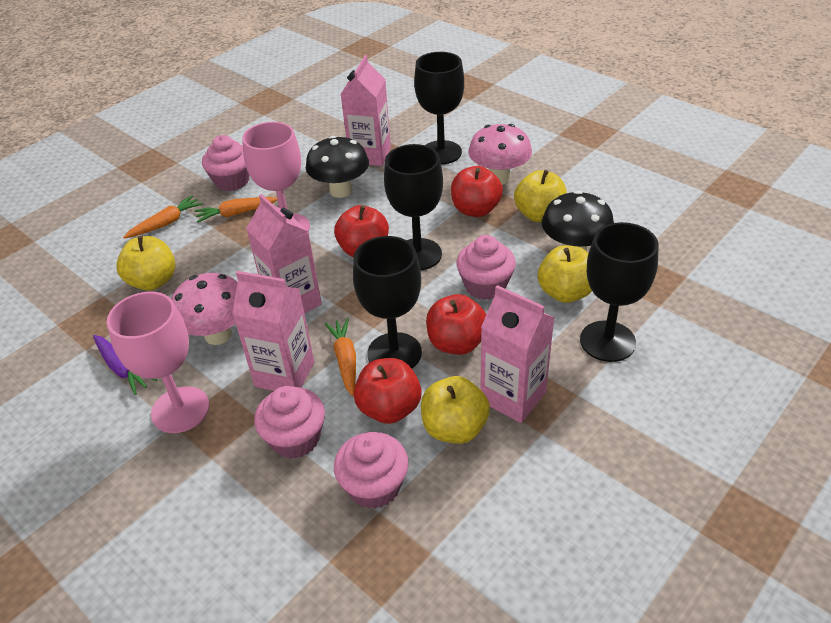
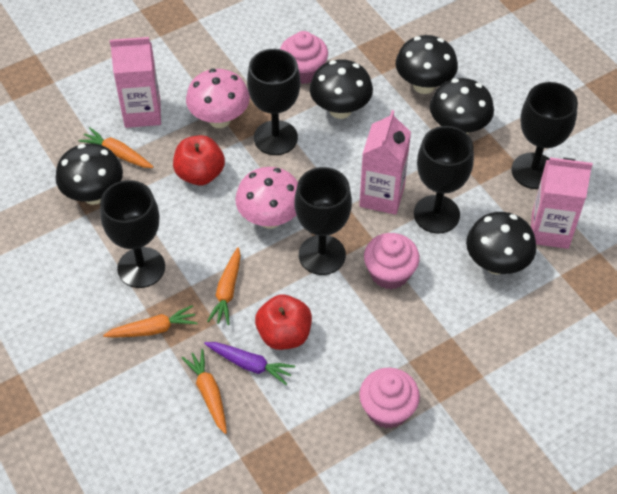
black goblet: [353,236,422,369] [384,144,443,270] [414,52,464,165] [580,222,659,362] = 4 -> [100,180,165,288] [247,49,300,155] [294,167,352,275] [414,126,474,234] [512,82,578,189] = 5
black mushroom: [306,136,369,198] [542,191,614,251] = 2 -> [56,143,123,205] [310,59,373,119] [396,35,458,94] [430,78,494,134] [466,212,536,275] = 5
orange carrot: [123,195,203,238] [195,197,278,223] [325,318,356,396] = 3 -> [78,128,153,168] [103,305,197,337] [181,349,227,434] [207,247,241,325] = 4
pink carton: [232,271,314,391] [246,194,322,314] [340,55,391,166] [480,285,555,423] = 4 -> [110,37,161,128] [359,110,411,215] [531,158,593,249] = 3
pink cupcake: [202,135,250,191] [254,386,325,459] [334,432,409,509] [456,235,516,300] = 4 -> [280,31,328,84] [359,368,420,428] [364,233,420,289] = 3
pink goblet: [107,292,209,433] [242,122,310,231] = 2 -> none = 0
red apple: [334,205,389,257] [354,358,421,424] [426,294,486,355] [451,166,503,217] = 4 -> [173,135,225,185] [255,294,312,350] = 2
yellow apple: [116,236,175,291] [421,376,490,444] [514,170,567,222] [538,245,592,303] = 4 -> none = 0

